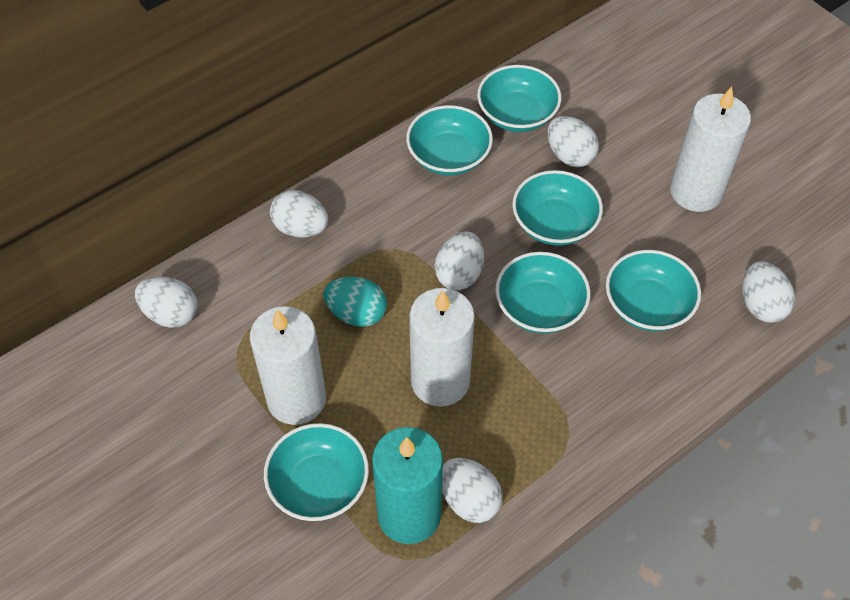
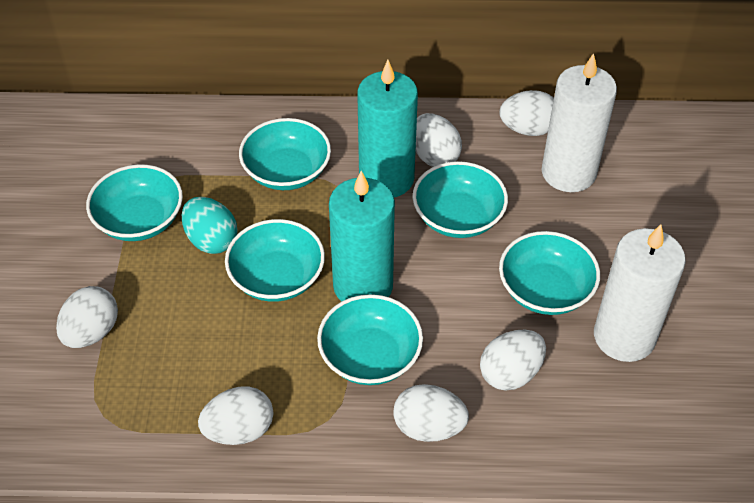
turquoise candle: [372,427,443,544] = 1 -> [329,171,395,301] [357,60,418,197] = 2
white candle: [250,306,326,425] [409,288,475,407] [670,87,751,212] = 3 -> [542,53,617,192] [594,224,686,362] = 2

